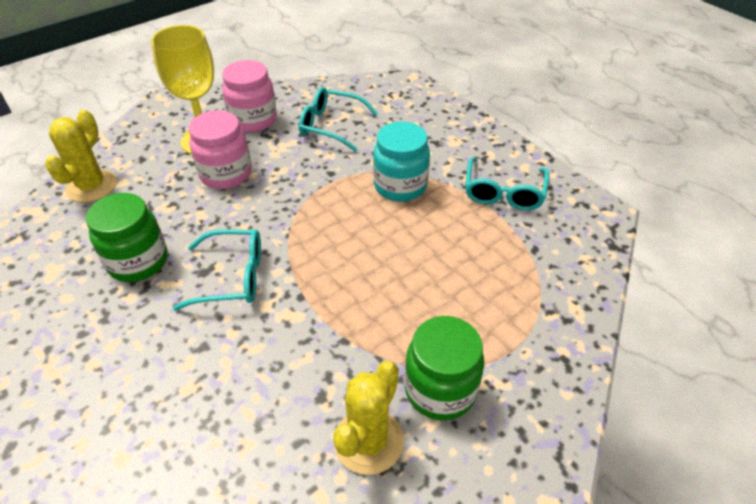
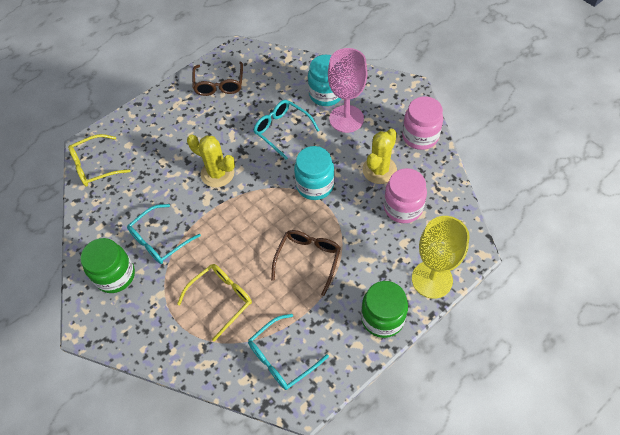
brown glasses: none = 0 -> [192,62,243,96] [271,230,341,296] = 2
pink goblet: none = 0 -> [328,48,367,133] = 1
turquoise jar: [373,122,430,202] = 1 -> [294,146,335,200] [308,55,341,106] = 2
yellow glasses: none = 0 -> [68,134,131,186] [177,264,252,341] = 2

